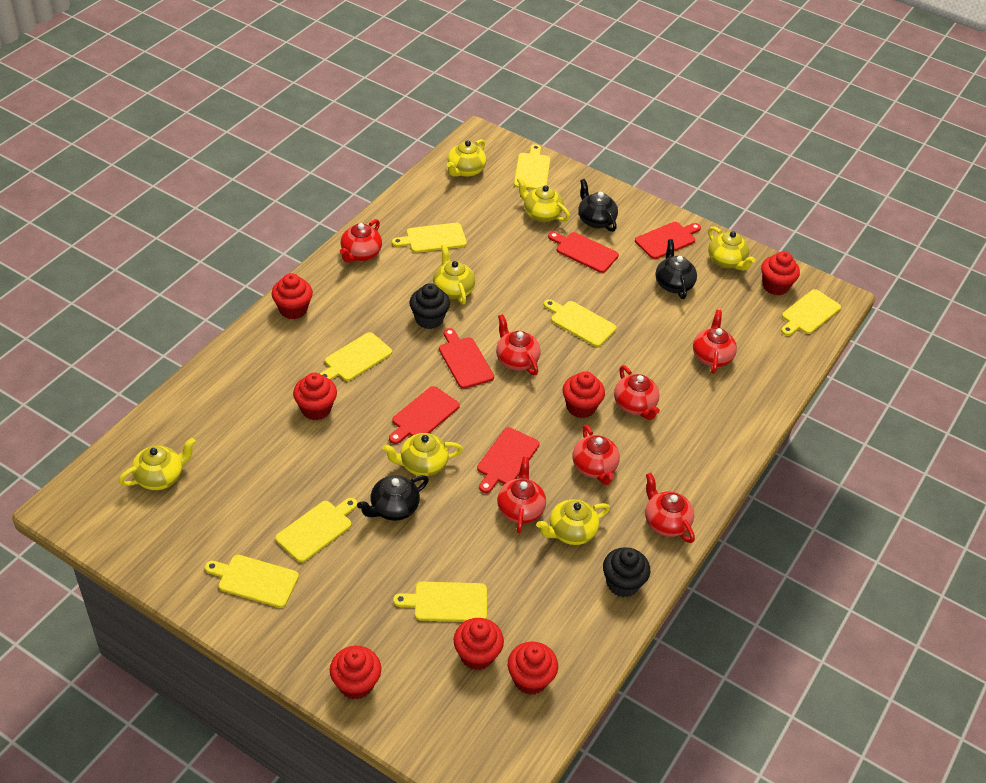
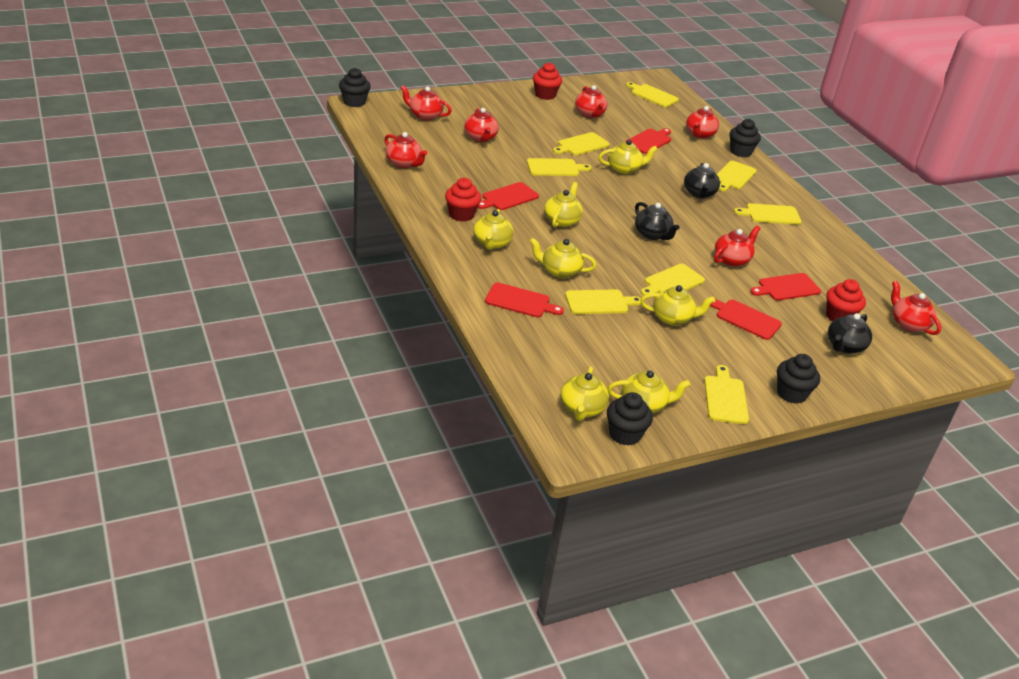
black cupcake: [409,283,450,329] [603,547,650,597] = 2 -> [339,68,371,107] [607,392,653,446] [730,119,761,157] [777,354,820,404] = 4
red cupcake: [272,273,313,319] [293,373,337,420] [330,646,381,700] [454,618,504,670] [508,641,558,695] [563,371,605,418] [761,251,800,295] = 7 -> [445,178,481,222] [533,62,562,100] [826,279,866,322] = 3

